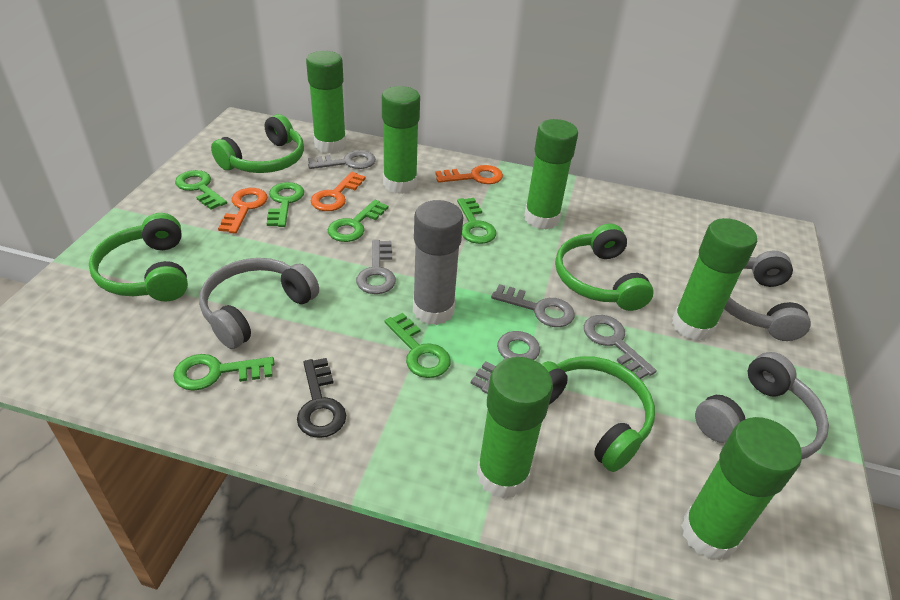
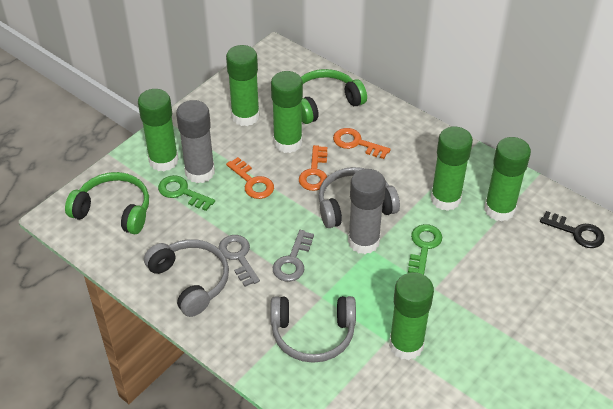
green headphones: [89,213,188,302] [211,114,304,173] [542,356,655,472] [555,223,654,311] = 4 -> [65,172,149,234] [301,69,367,124] = 2
green key: [173,354,274,391] [175,170,227,210] [267,182,304,227] [327,200,388,242] [384,313,451,378] [457,198,496,244] = 6 -> [158,175,215,211] [408,224,442,275] = 2
grey glue stick: [413,200,463,325] = 1 -> [176,100,215,183] [348,169,386,254] = 2
grey key: [308,150,376,169] [356,240,396,294] [471,331,540,394] [491,284,575,327] [584,315,657,379] = 5 -> [218,235,260,287] [273,230,314,282] = 2

